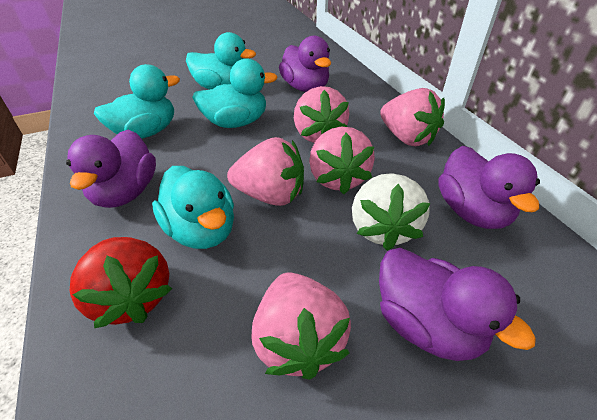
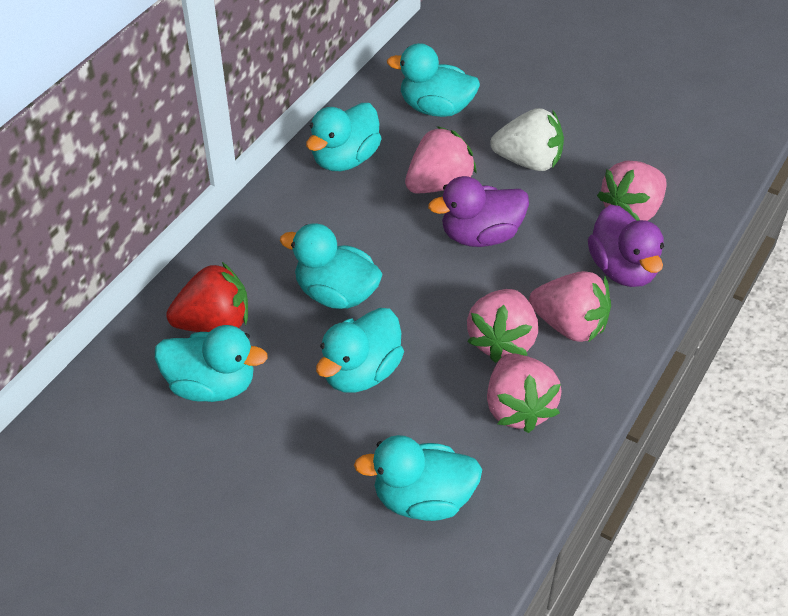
purple duck: [66,130,156,208] [279,36,331,92] [379,248,536,361] [438,146,540,229] = 4 -> [428,176,529,247] [588,205,664,287] = 2
turquoise duck: [94,64,180,139] [152,166,234,249] [186,32,256,90] [192,58,278,128] = 4 -> [155,325,268,402] [280,223,383,309] [306,103,382,171] [316,308,404,393] [354,435,482,521] [387,43,480,117] = 6

